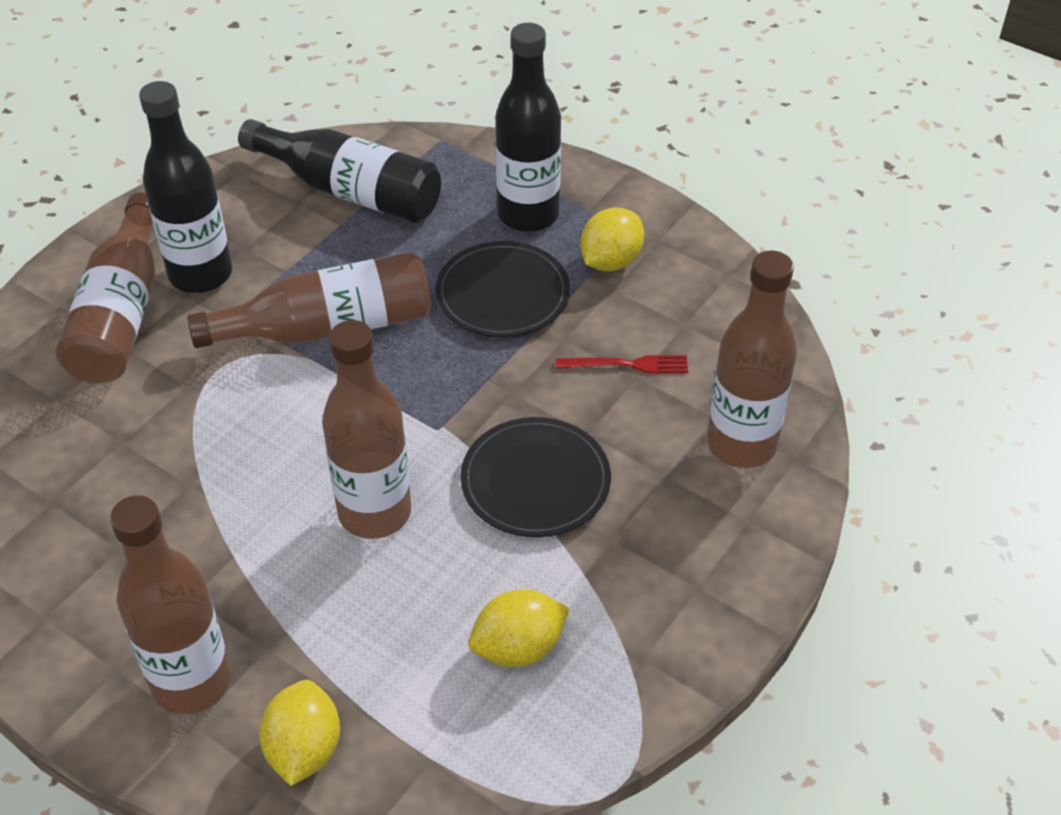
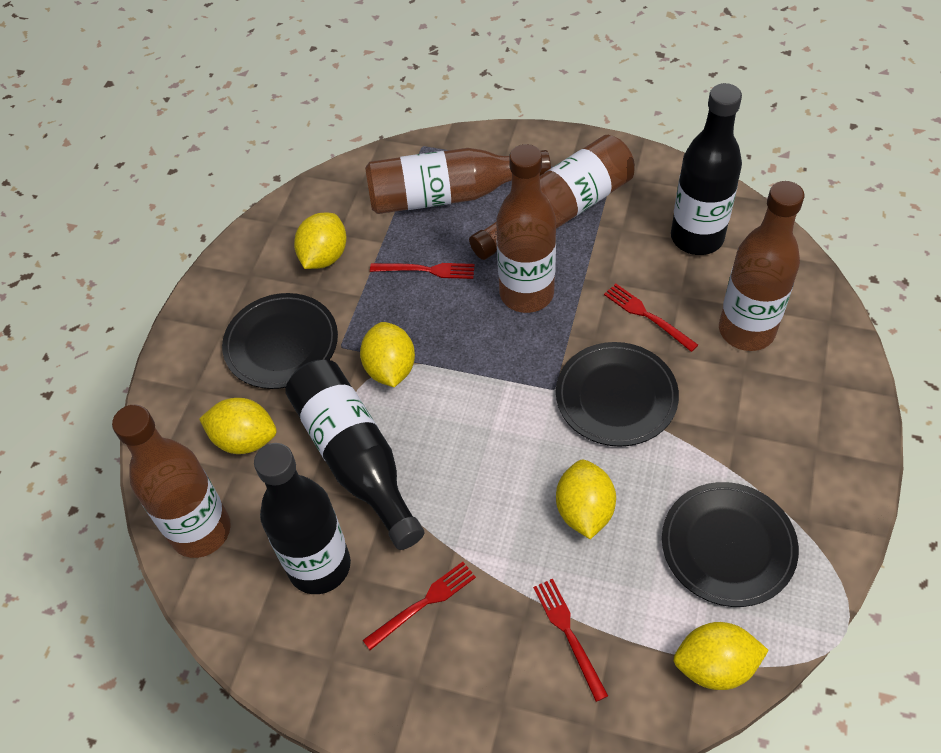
black plate: [435,241,570,337] [460,417,611,537] = 2 -> [222,293,338,389] [556,342,679,446] [662,482,799,607] = 3
red fork: [556,355,688,373] = 1 -> [363,562,476,650] [370,263,475,279] [533,579,608,702] [604,284,698,352] = 4
yellow lemon: [259,680,340,786] [469,590,570,667] [580,207,644,271] = 3 -> [199,398,277,454] [294,212,346,269] [360,322,415,387] [556,460,616,539] [674,622,769,690] = 5

